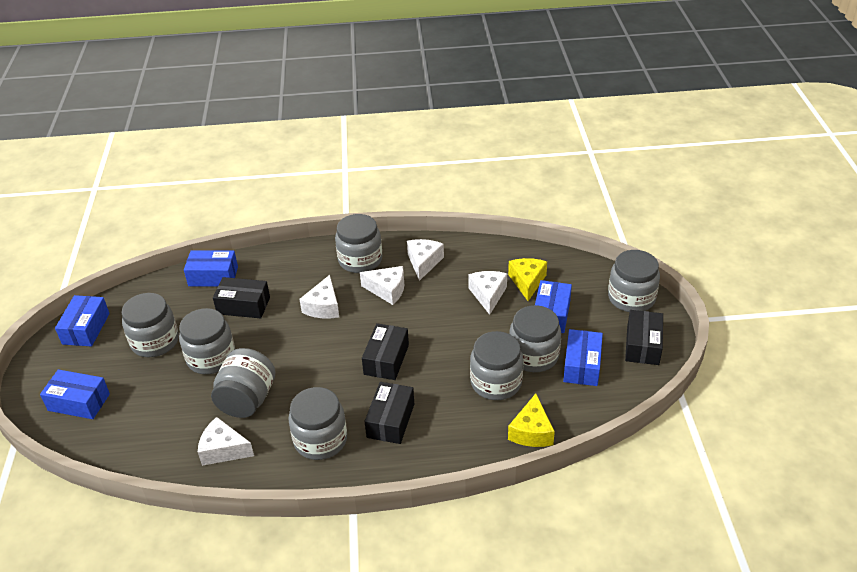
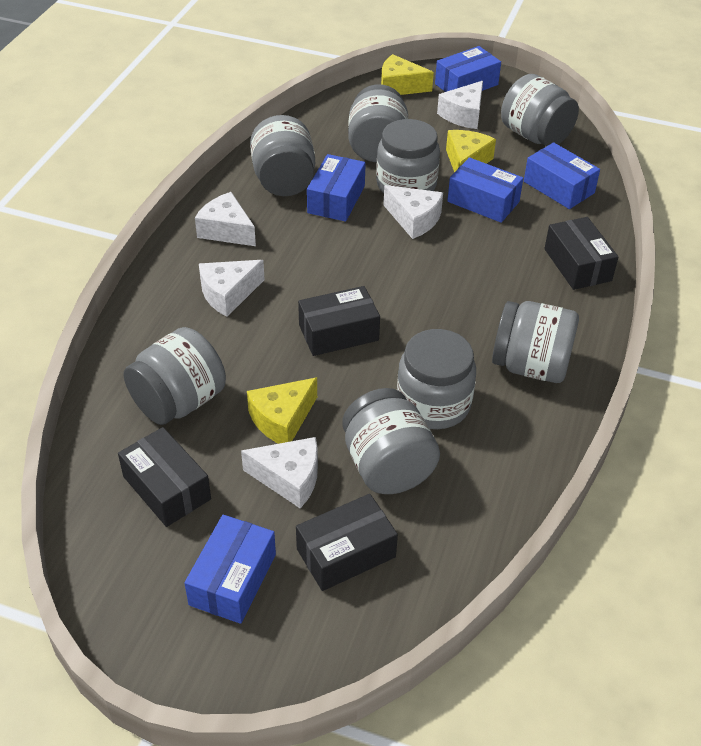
yellow cheese: [508,258,547,301] [508,394,555,447] = 2 -> [247,377,317,444] [381,54,434,95] [446,130,496,173] = 3

